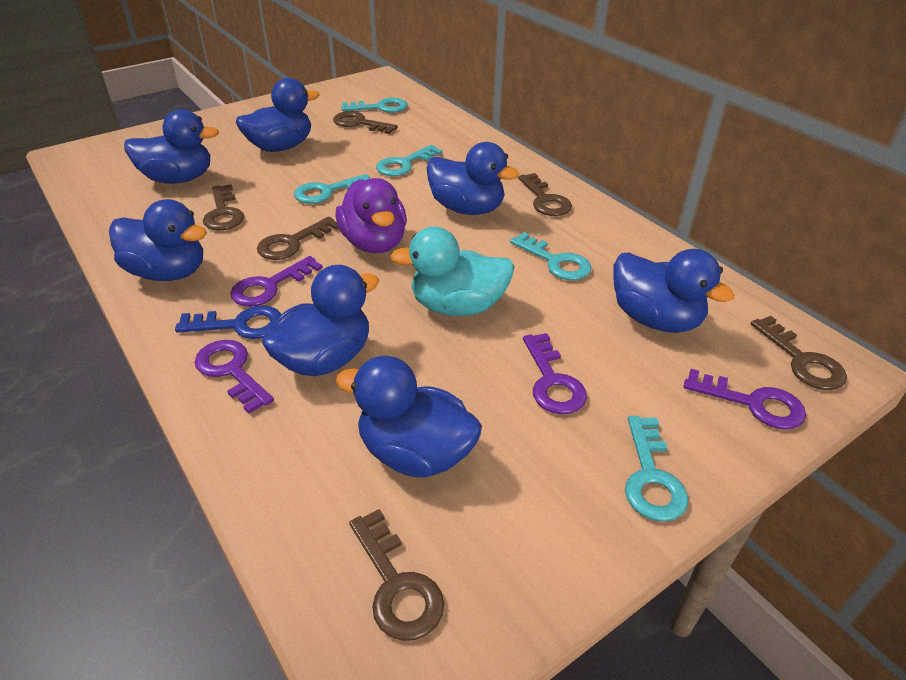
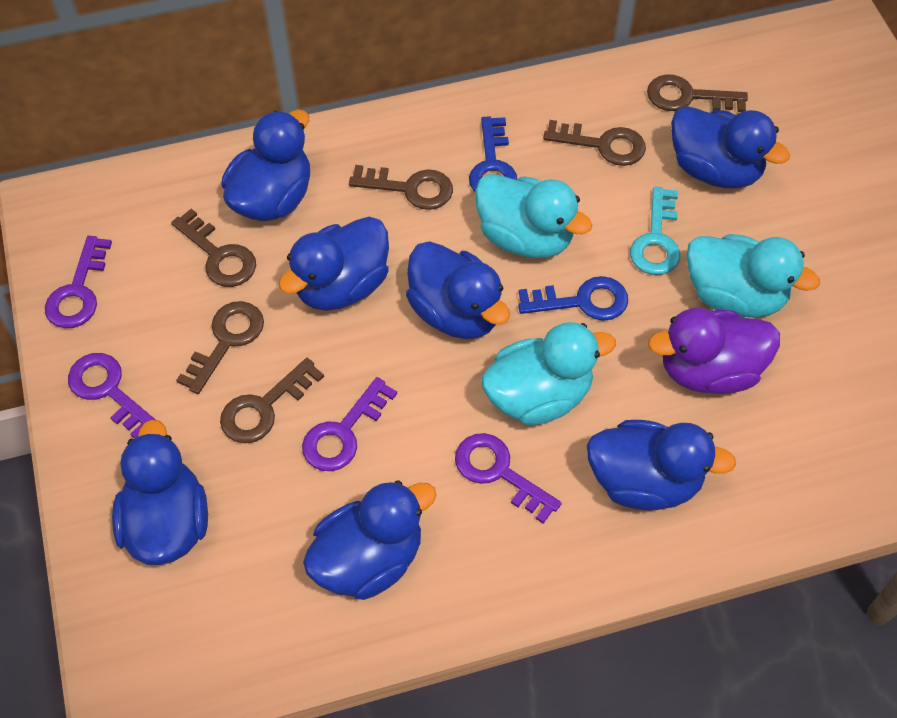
blue key: [175,306,282,339] = 1 -> [469,116,517,192] [518,276,628,321] = 2
turquoise duck: [390,227,515,316] = 1 -> [475,174,592,258] [481,322,616,425] [686,234,820,318] = 3
turquoise key: [294,174,370,204] [341,98,408,113] [376,144,443,176] [510,232,591,280] [625,416,689,522] = 5 -> [630,187,680,275] = 1

